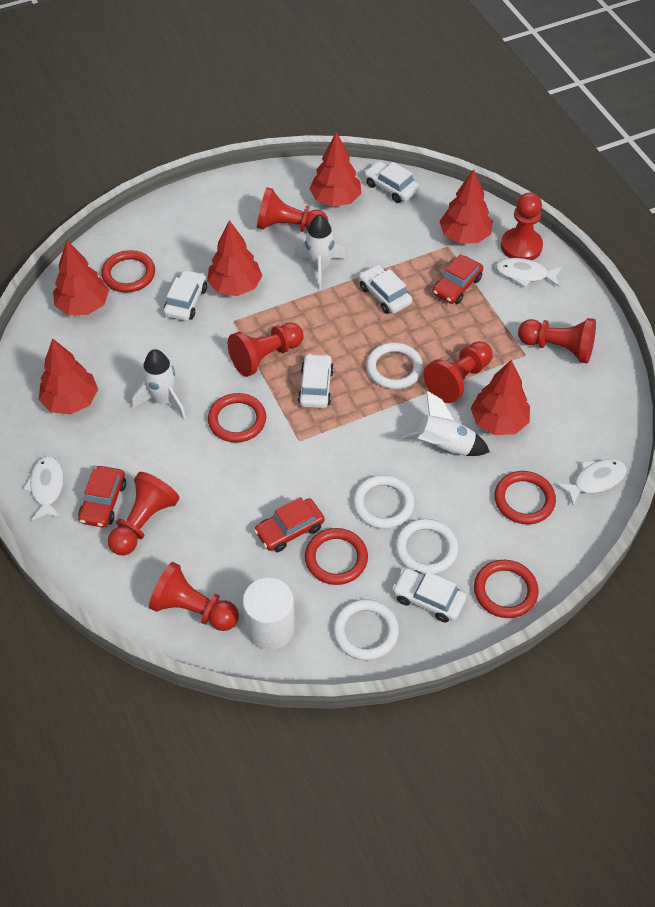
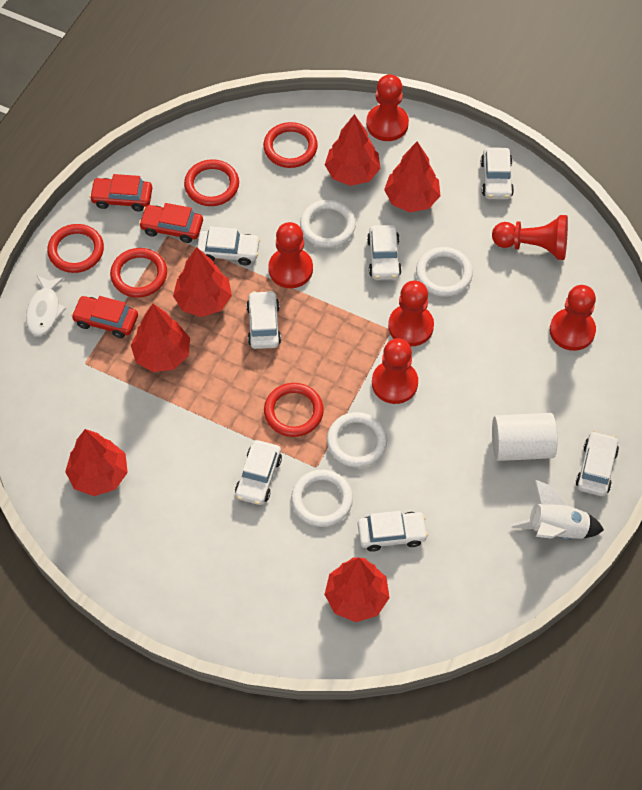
red pawn: [108,472,180,555] [149,562,239,631] [228,322,303,377] [257,187,328,232] [423,341,493,403] [501,193,543,260] [518,318,596,364] = 7 -> [268,222,313,288] [366,74,409,141] [372,338,418,404] [388,281,434,346] [492,215,568,260] [550,285,596,351] = 6
white car: [164,270,207,321] [298,354,334,408] [359,265,412,314] [364,161,419,203] [392,568,466,623] = 5 -> [197,227,260,265] [235,440,282,505] [246,290,281,349] [358,511,428,552] [367,225,402,280] [481,147,514,199] [576,431,619,496] = 7
white fish: [23,456,64,521] [496,258,562,287] [556,459,627,505] = 3 -> [26,276,66,336] = 1
white rocket: [132,349,186,419] [294,214,346,290] [401,391,490,456] = 3 -> [511,480,604,540] = 1

